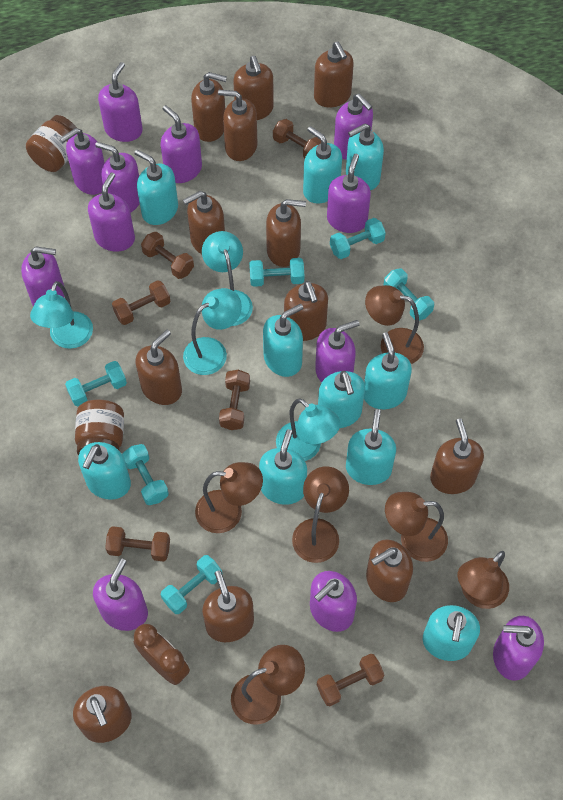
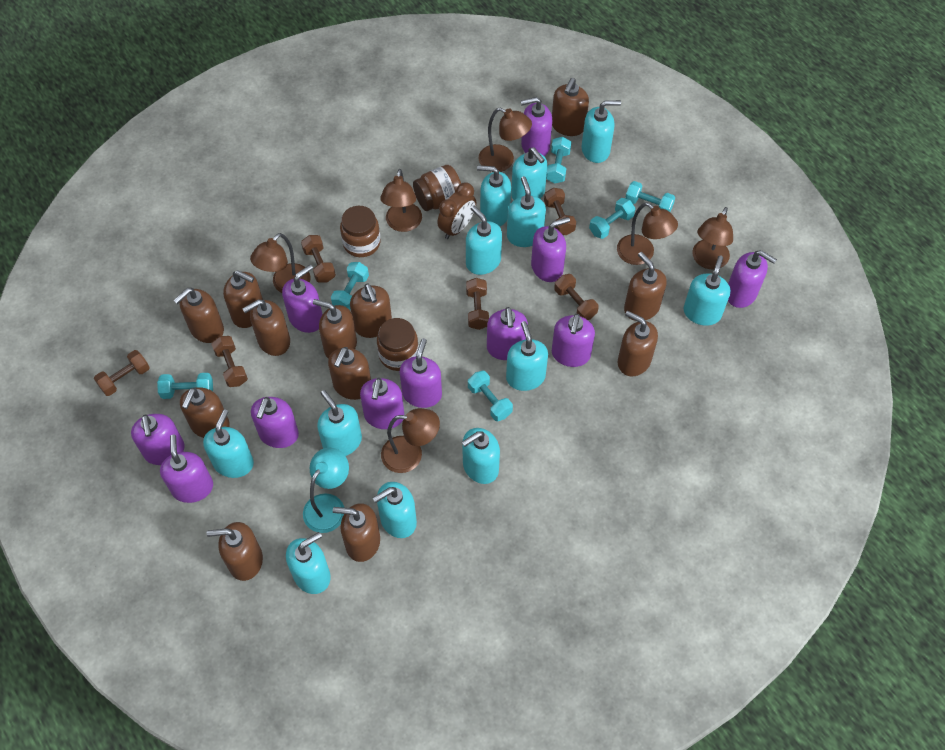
brown jar: [26,115,78,172] [75,400,124,456] = 2 -> [340,206,380,257] [377,318,419,371] [413,165,461,211] = 3
purple soap dispenser: [21,246,64,306] [60,128,105,195] [88,173,135,252] [93,558,148,631] [95,142,140,213] [98,62,143,142] [161,105,202,183] [310,571,357,632] [315,320,360,383] [327,154,371,233] [334,94,373,160] [493,616,544,681] = 12 -> [131,414,185,465] [160,435,213,503] [251,397,299,448] [282,265,323,333] [360,378,404,429] [400,338,442,408] [487,307,528,360] [521,97,552,157] [531,217,570,282] [552,314,595,367] [728,250,777,308] = 11
turquoise lamp: [30,281,93,349] [183,288,242,375] [202,231,253,326] [276,398,340,461] = 4 -> [303,448,349,533] = 1
turquoise soap dispenser: [78,442,131,500] [135,149,178,225] [259,429,307,505] [263,304,303,377] [303,126,342,204] [318,371,365,428] [346,124,384,190] [346,409,396,485] [364,332,412,409] [423,605,480,661] = 10 -> [203,409,254,478] [286,532,331,594] [317,390,362,456] [373,482,417,538] [462,428,500,484] [466,205,502,275] [477,165,511,227] [506,321,548,391] [507,176,546,247] [511,147,547,200] [581,100,621,163] [684,256,730,326] = 12

